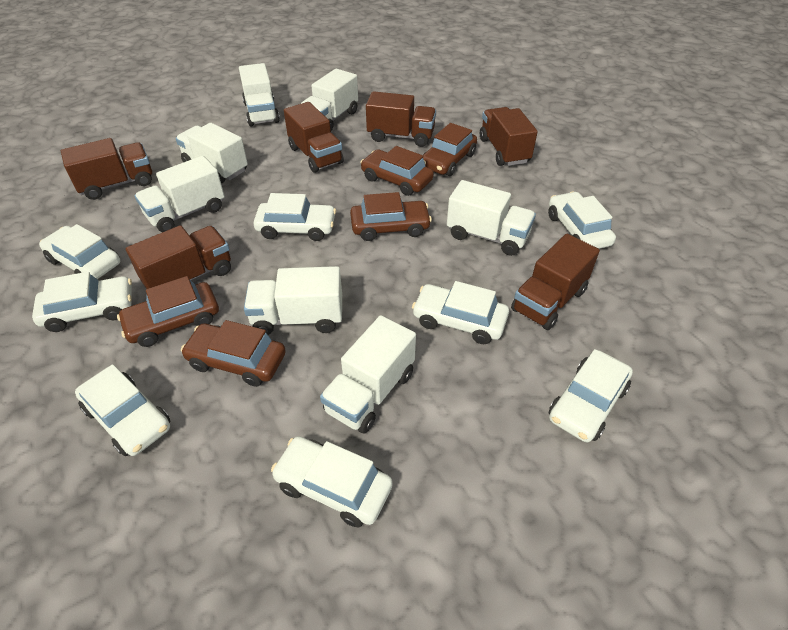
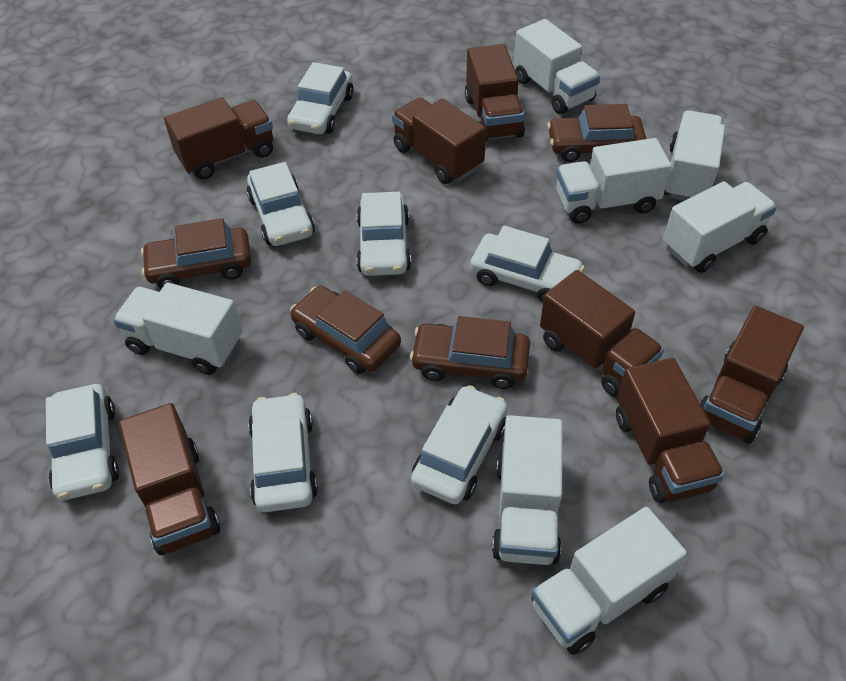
brown car: [117,276,219,347] [181,320,286,387] [350,192,432,241] [360,146,434,196] [423,123,477,176] = 5 -> [141,218,251,289] [290,286,401,374] [410,316,530,389] [547,104,646,162] = 4
brown truck: [61,138,152,200] [126,225,231,289] [284,102,344,173] [366,91,436,147] [480,107,538,166] [511,234,600,330] = 6 -> [119,403,220,555] [164,97,273,180] [392,97,486,184] [465,44,525,142] [540,270,664,397] [616,358,725,503] [700,306,804,443] = 7
white car: [32,272,132,332] [39,224,120,279] [75,364,170,456] [254,193,336,241] [271,436,393,528] [412,281,509,344] [548,192,616,249] [549,349,633,442] = 8 -> [46,384,119,500] [247,162,315,246] [248,393,318,512] [287,62,354,134] [356,192,411,276] [411,385,507,504] [470,226,585,303] = 7

